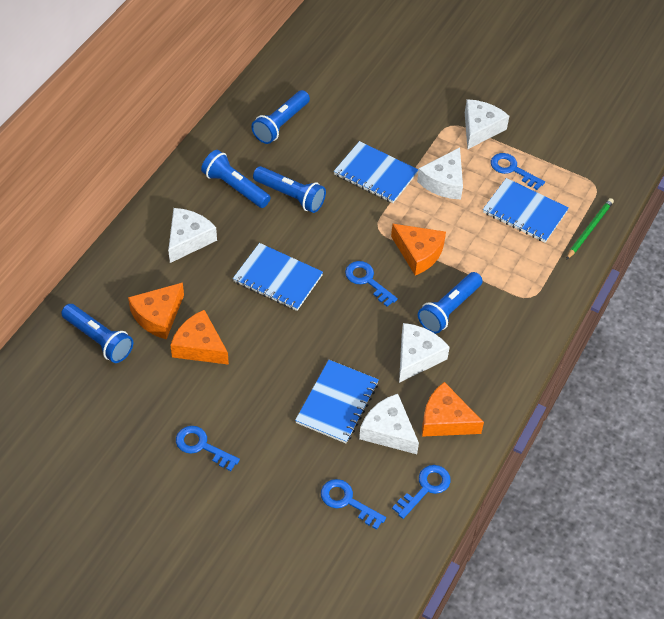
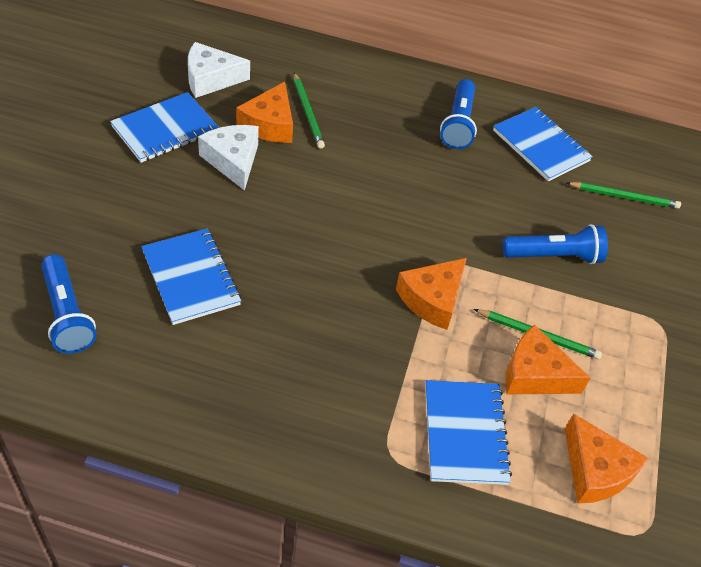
blue flashlight: [61,304,133,363] [201,150,271,208] [251,90,310,144] [253,166,326,213] [418,272,483,334] = 5 -> [41,254,96,354] [440,79,477,149] [503,224,608,264] = 3
blue key: [176,426,240,471] [321,479,386,530] [345,261,398,307] [392,465,451,519] [491,153,545,190] = 5 -> none = 0
green pencil: [566,198,614,260] = 1 -> [294,73,325,148] [474,309,602,359] [567,182,681,209] = 3
white cheese: [168,208,217,263] [359,394,419,454] [399,323,450,383] [417,147,463,200] [465,99,509,149] = 5 -> [188,42,250,98] [198,125,259,191] = 2

